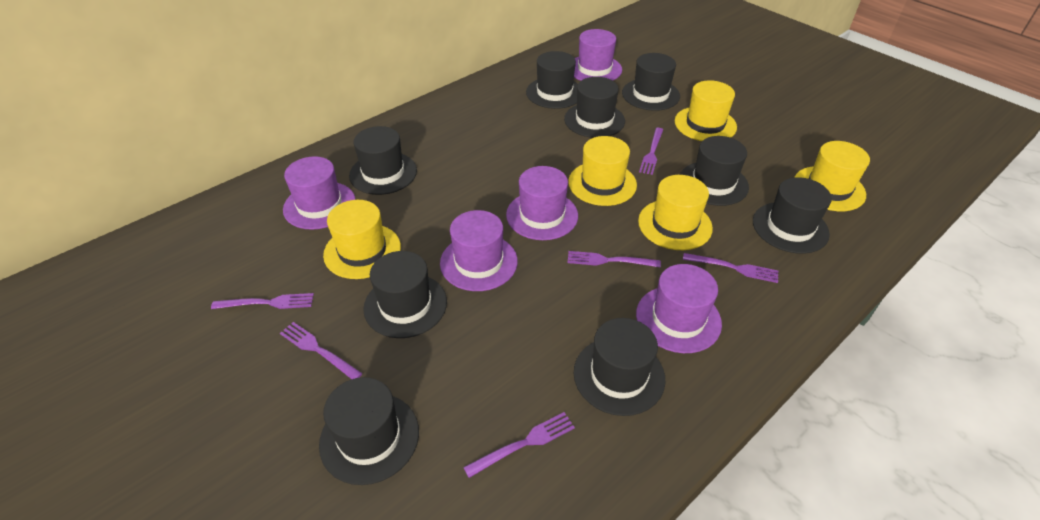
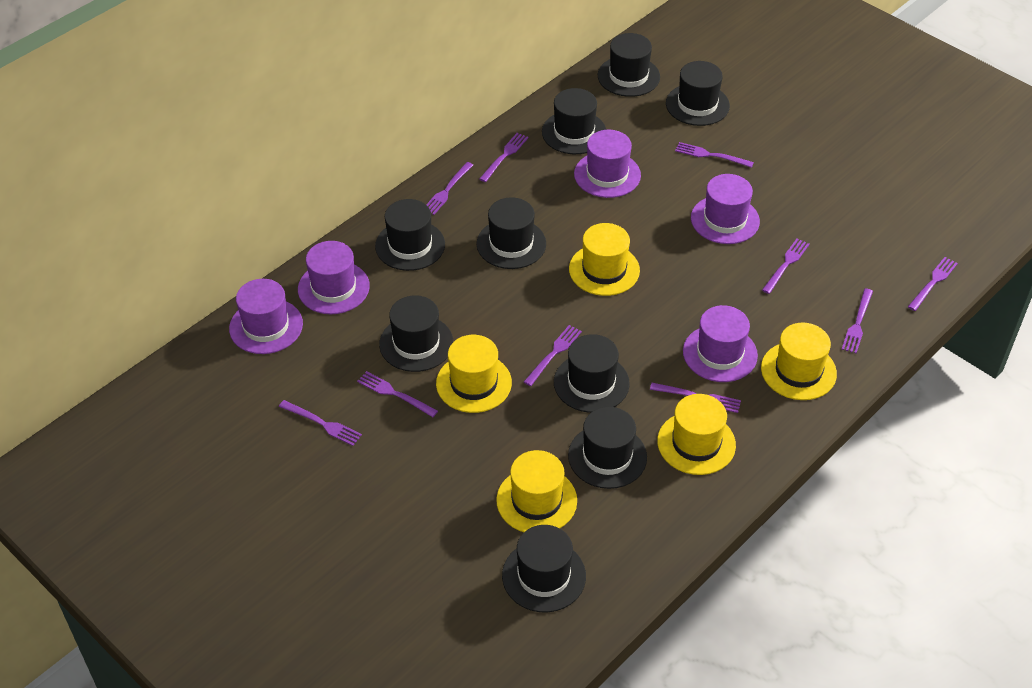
purple fork: [211,293,314,309] [280,322,363,379] [463,412,575,478] [568,251,661,267] [639,128,663,175] [683,253,778,283] = 6 -> [279,400,362,446] [357,371,438,417] [426,162,473,215] [479,133,528,182] [524,325,582,386] [650,383,741,413] [675,142,754,168] [762,239,810,294] [841,288,873,353] [908,257,958,311] = 10

